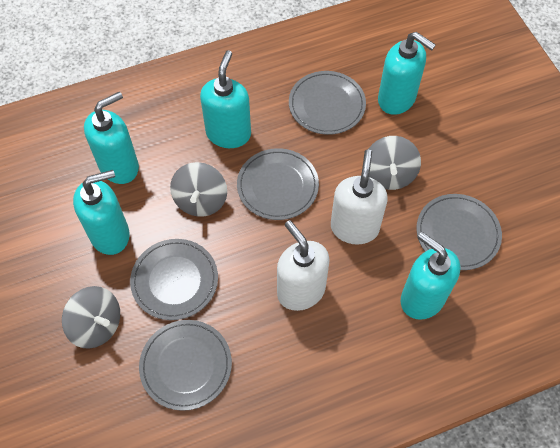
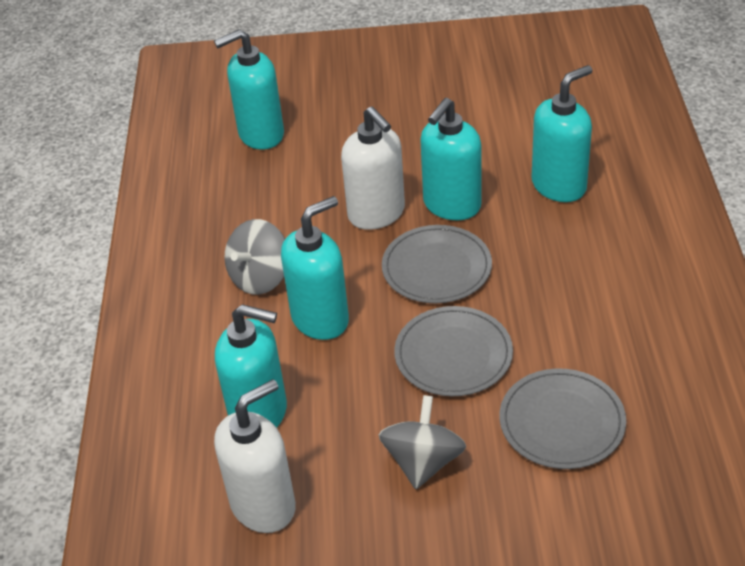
grey plate: [130,239,218,320] [139,320,232,411] [237,148,319,220] [289,71,366,135] [416,194,502,270] = 5 -> [382,225,492,303] [394,306,513,396] [500,369,626,469] = 3
grey spinning top: [62,286,120,349] [170,162,227,217] [369,136,421,190] = 3 -> [225,219,285,295] [379,395,466,489] = 2

